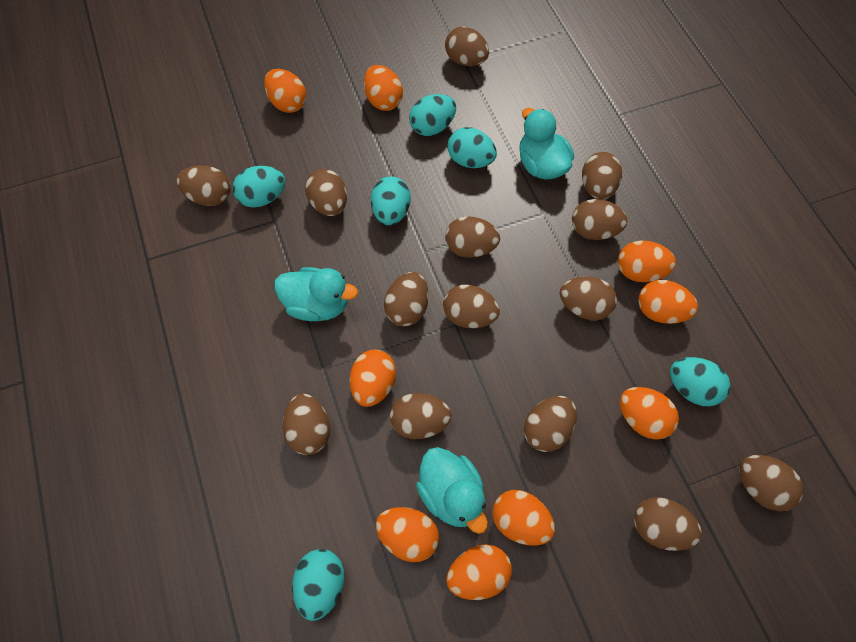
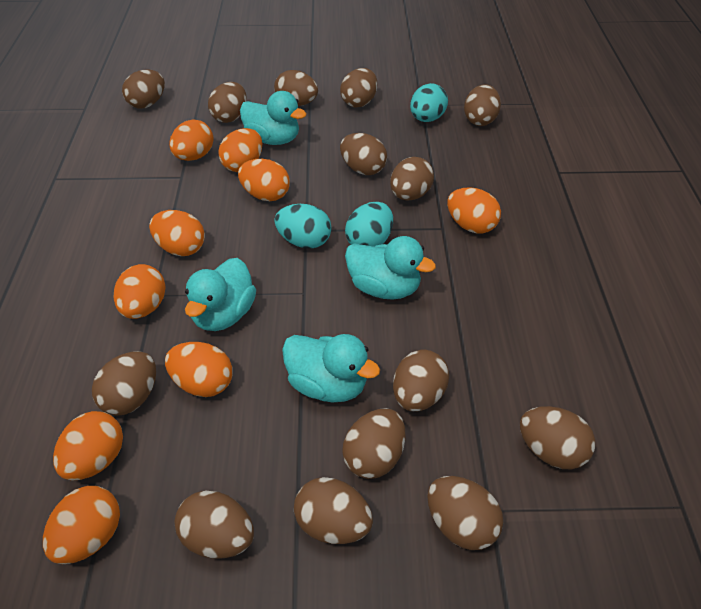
turquoise duck: [274,267,358,321] [416,447,488,534] [519,108,574,180] = 3 -> [185,258,256,331] [240,91,306,145] [282,334,380,402] [345,236,436,300] = 4
turquoise egg: [233,166,285,208] [292,549,344,621] [371,176,411,225] [409,94,456,136] [448,127,497,168] [670,357,730,406] = 6 -> [274,204,332,248] [345,202,393,247] [410,83,448,122] = 3

